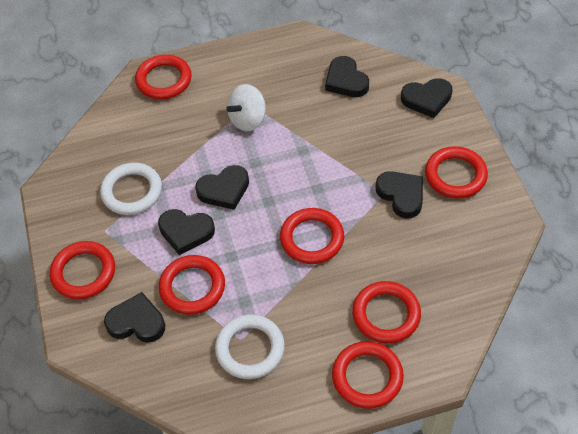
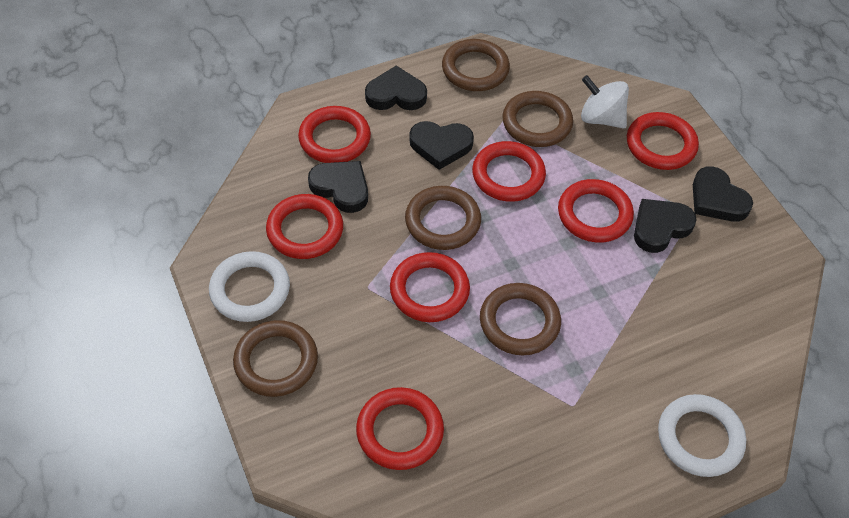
black heart: [104,292,165,342] [158,209,215,255] [195,165,249,210] [325,56,369,97] [376,171,423,218] [401,78,453,118] = 6 -> [308,161,368,213] [365,66,427,110] [409,121,474,170] [634,199,697,253] [693,166,753,222] = 5
brown ring: none = 0 -> [233,320,318,397] [405,186,481,250] [442,39,510,91] [480,283,561,355] [503,91,573,147] = 5

